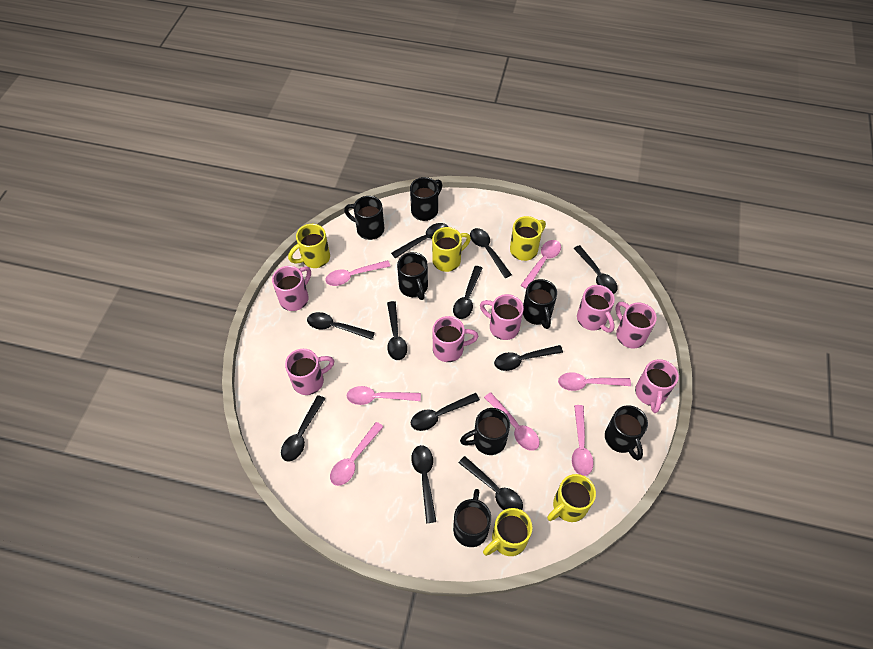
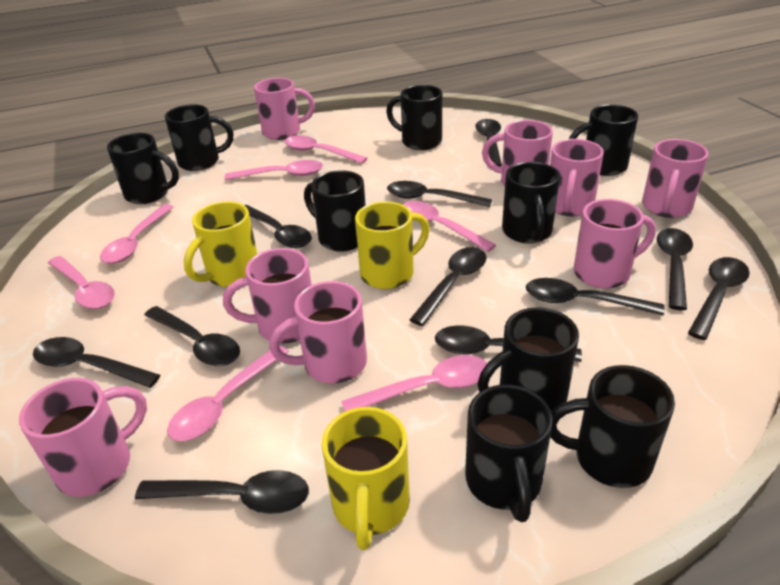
black mug: [344,196,384,240] [397,252,428,300] [410,177,442,221] [453,489,491,547] [460,408,510,455] [523,279,557,329] [605,405,648,460] = 7 -> [107,133,179,204] [165,104,233,171] [304,170,366,252] [386,85,442,150] [465,385,553,522] [478,307,579,411] [502,162,560,243] [550,365,675,488] [569,104,638,176] = 9
pink mug: [272,266,311,311] [285,349,334,395] [432,316,479,362] [480,294,524,340] [577,285,615,333] [615,302,657,348] [635,359,679,413] = 7 -> [19,378,147,497] [223,248,312,343] [254,78,315,140] [269,281,367,383] [482,120,553,186] [550,139,604,216] [574,199,656,289] [642,139,709,218] = 8
yellow mug: [288,224,330,268] [432,227,471,272] [483,508,533,556] [510,216,546,261] [547,474,596,522] = 5 -> [184,201,257,287] [322,407,410,550] [355,201,430,289] = 3

